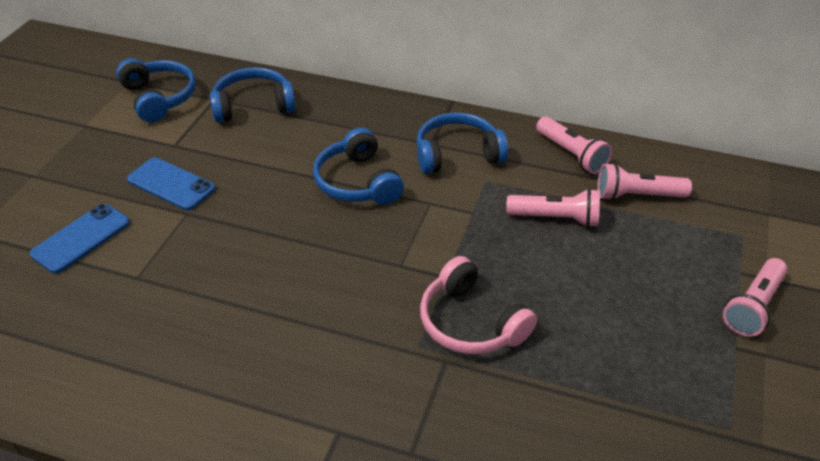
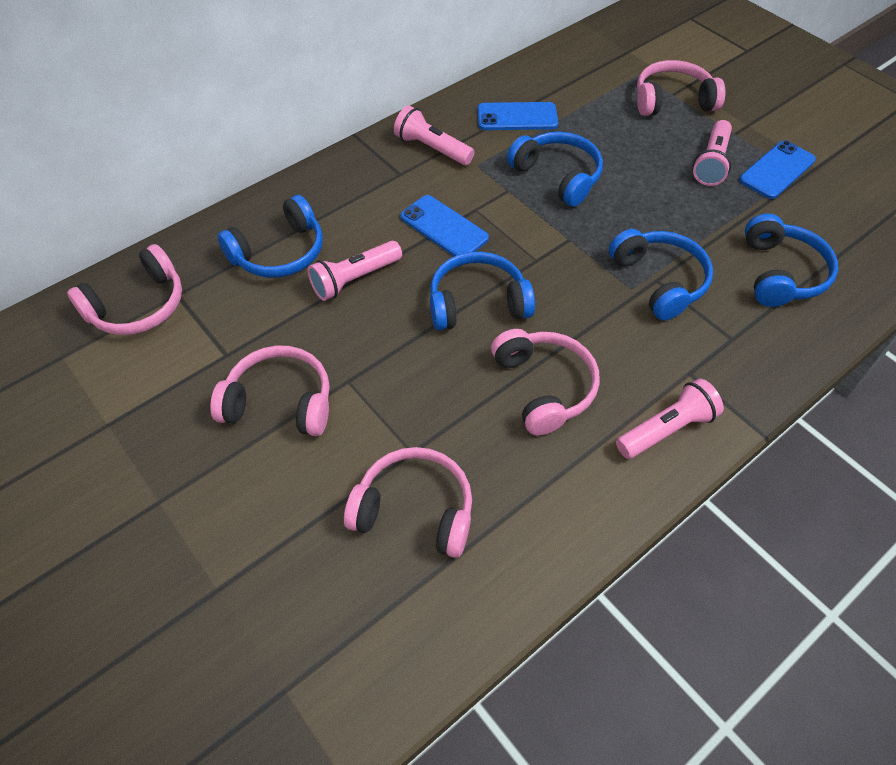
blue headphones: [116,58,196,122] [210,67,296,123] [313,128,404,205] [416,113,508,174] = 4 -> [218,195,323,278] [430,251,535,330] [507,132,603,207] [609,229,713,321] [745,214,838,307] = 5
blue phone: [29,204,130,274] [127,157,215,210] = 2 -> [400,195,489,256] [477,102,558,130] [739,140,816,199] = 3
pink headphones: [420,256,537,354] = 1 -> [67,244,182,335] [210,346,330,436] [344,447,472,558] [491,329,600,436] [637,60,726,116] = 5

